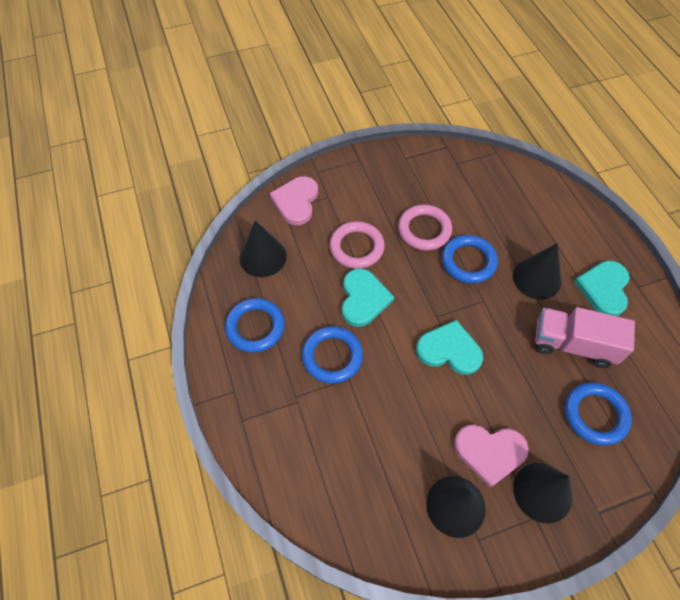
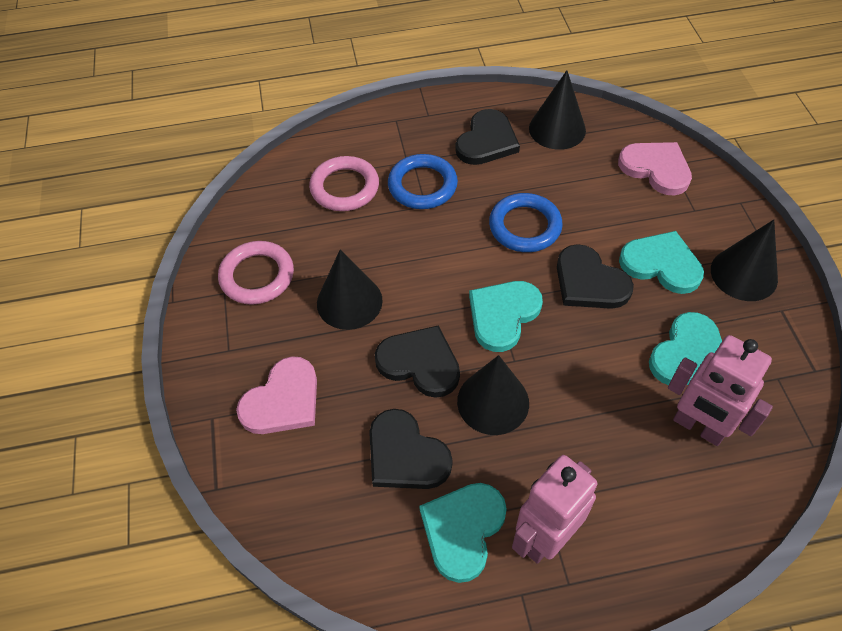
black heart: none = 0 -> [369,409,452,489] [375,325,460,398] [455,109,520,165] [557,244,634,309] = 4
blue ring: [225,298,285,353] [302,326,363,384] [442,235,498,284] [565,382,632,445] = 4 -> [388,154,458,209] [489,193,563,252] = 2
pink robot: none = 0 -> [512,455,597,564] [668,335,773,446] = 2
pink truck: [535,307,635,368] = 1 -> none = 0
turquoise heart: [342,268,394,327] [416,320,483,375] [574,261,630,316] = 3 -> [419,483,507,583] [469,281,543,352] [619,231,704,294] [649,312,722,385] = 4

